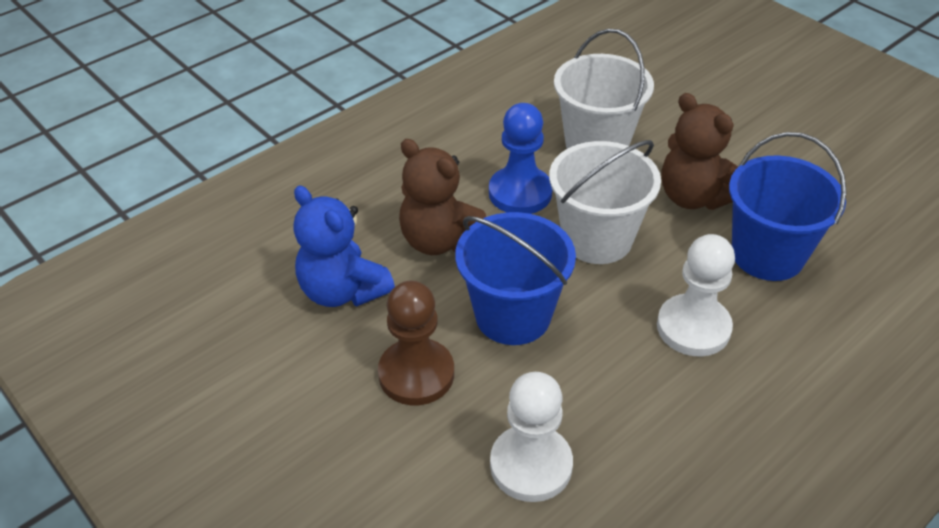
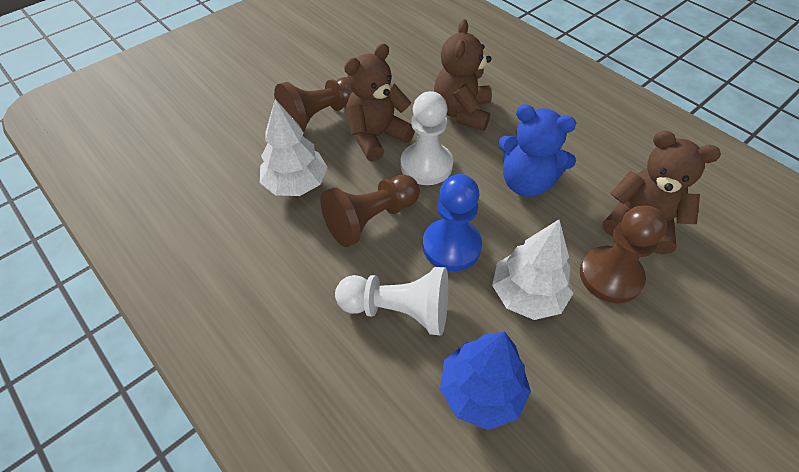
blue bucket: [455,212,576,345] [729,132,846,281] = 2 -> none = 0
blue tree: none = 0 -> [440,332,531,430] = 1
brown pawn: [378,281,454,405] = 1 -> [274,77,353,132] [321,175,420,247] [580,206,667,303] = 3
brown teddy bear: [399,139,486,255] [661,93,738,210] = 2 -> [344,44,415,162] [434,19,492,131] [602,131,721,254] = 3
white bucket: [549,140,661,264] [554,29,654,149] = 2 -> none = 0
white tree: none = 0 -> [260,99,328,196] [492,220,574,320] = 2

